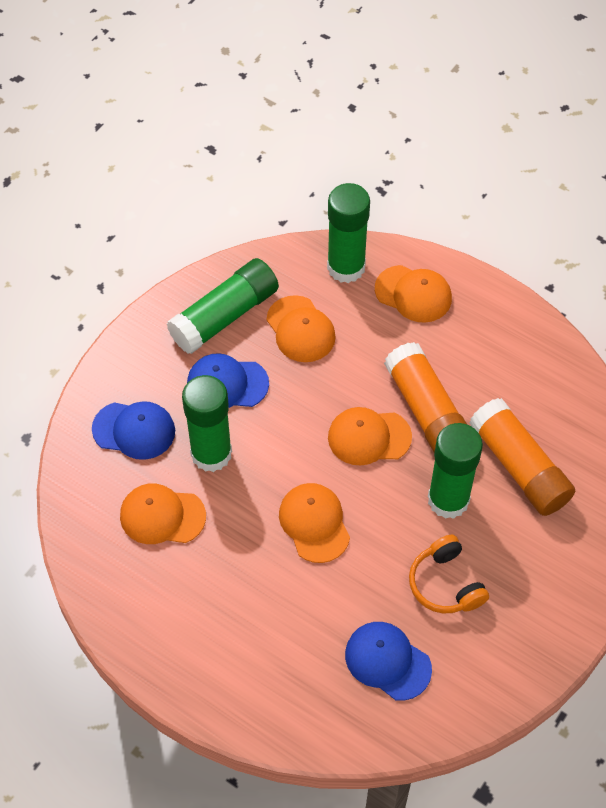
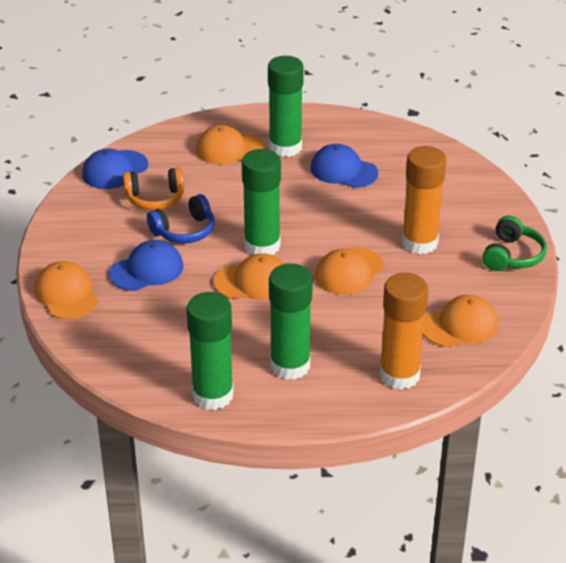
blue headphones: none = 0 -> [147,194,215,243] = 1
green headphones: none = 0 -> [482,215,547,271] = 1

